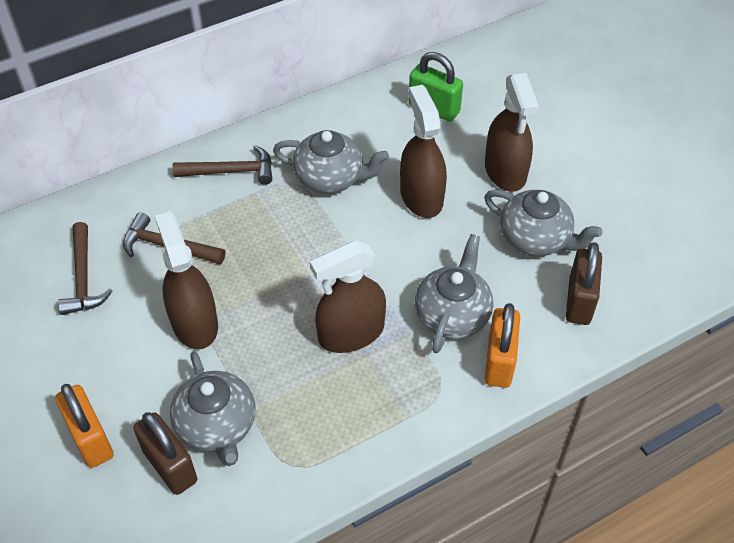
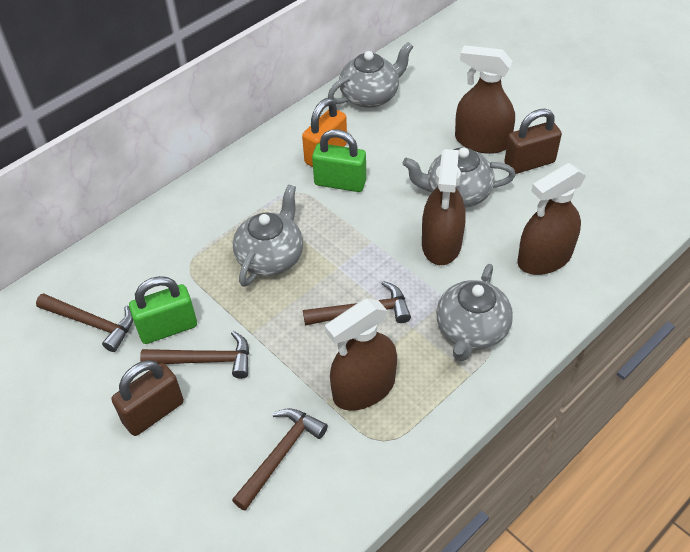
brown hammer: [58,222,113,315] [123,212,225,264] [172,145,272,185] = 3 -> [36,293,133,352] [140,331,249,379] [232,408,328,511] [303,281,411,325] = 4
green padlock: [408,52,463,122] = 1 -> [129,276,197,344] [312,130,366,192] = 2
orange padlock: [55,384,114,468] [485,303,520,388] = 2 -> [302,98,347,167] = 1

